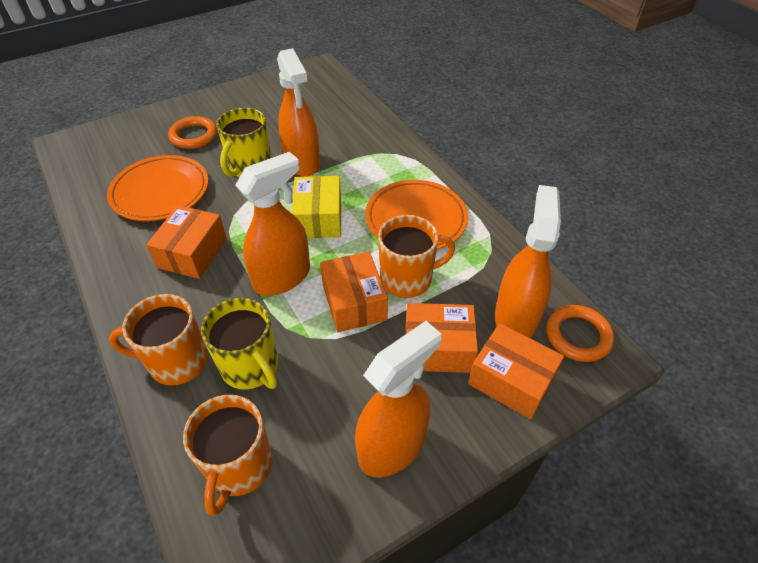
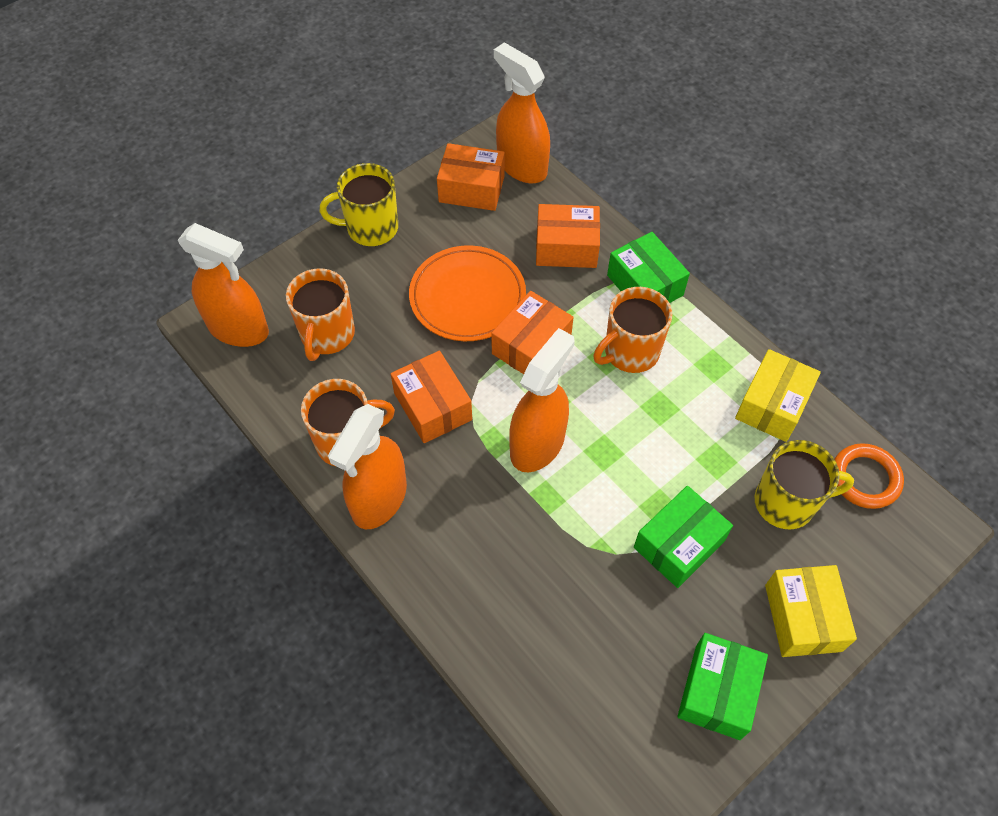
green box: none = 0 -> [607,232,690,303] [634,486,733,588] [677,633,768,740] = 3
orange plate: [107,155,208,221] [365,180,468,250] = 2 -> [409,245,526,341] = 1
orange ring: [168,116,217,149] [546,305,614,362] = 2 -> [834,443,904,509] = 1
yellow box: [291,176,341,238] = 1 -> [735,349,821,442] [765,565,857,657] = 2

